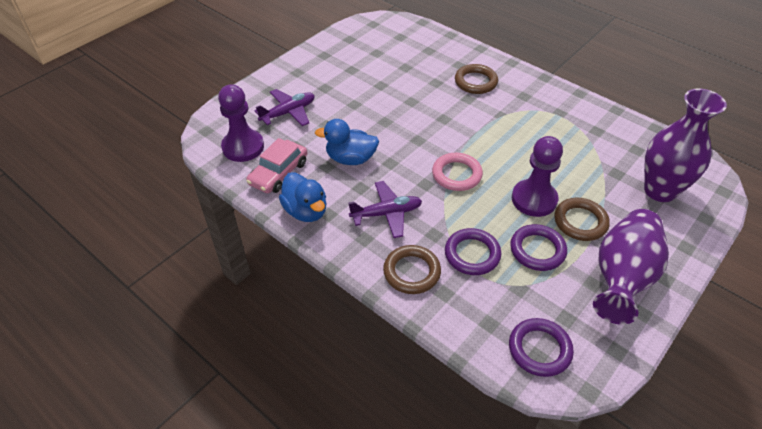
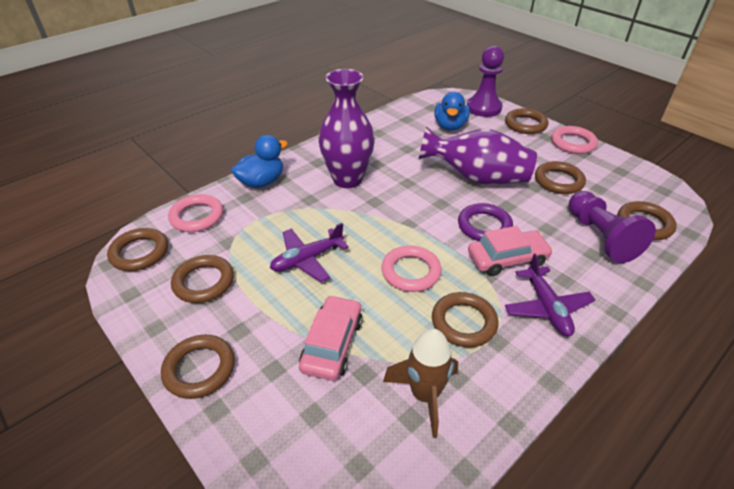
brown ring: [383,245,441,294] [455,64,498,94] [554,198,610,241] = 3 -> [107,228,168,271] [161,335,235,399] [171,255,234,303] [432,292,499,347] [505,108,548,134] [535,161,586,194] [618,201,677,240] = 7
brown rocket: none = 0 -> [383,329,458,438] = 1
pink car: [246,138,307,193] = 1 -> [299,295,363,381] [468,226,553,276] = 2
pink ring: [432,153,483,191] = 1 -> [168,194,223,232] [381,246,441,292] [551,126,598,154] = 3
purple ring: [445,228,501,275] [509,318,574,377] [510,224,567,271] = 3 -> [458,203,513,241] = 1

